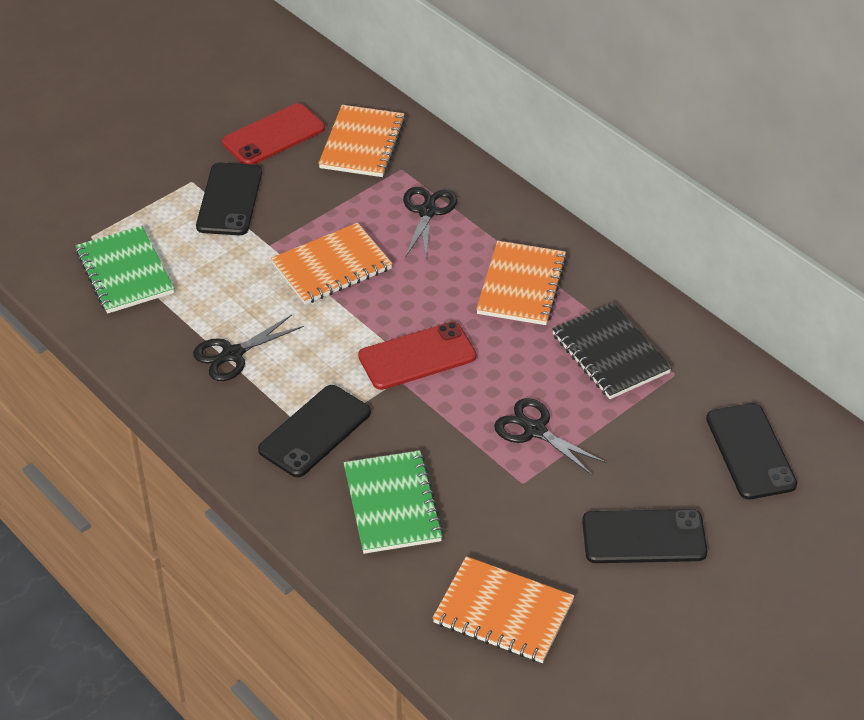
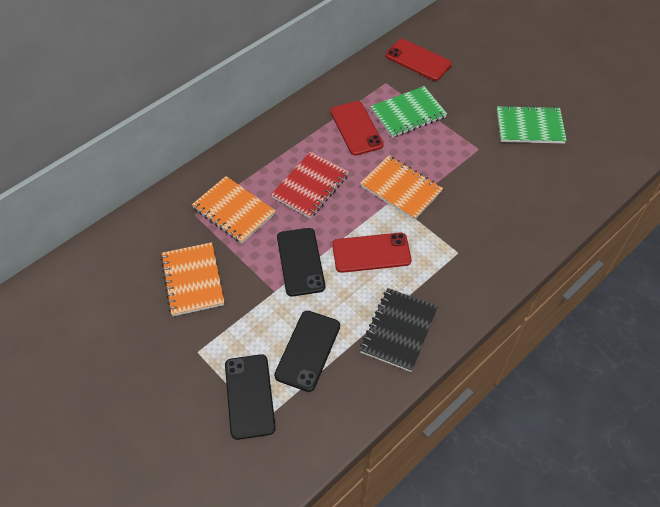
black phone: [196,162,262,235] [258,385,371,477] [582,509,707,563] [706,403,797,500] = 4 -> [225,354,276,440] [274,311,340,392] [277,228,325,297] = 3
black scissors: [193,315,304,381] [403,187,457,258] [494,398,607,476] = 3 -> none = 0
orange notebook: [271,223,393,304] [318,105,406,177] [432,556,575,663] [476,241,567,325] = 4 -> [161,242,225,316] [192,176,276,243] [360,155,443,220] = 3
red notebook: none = 0 -> [271,152,349,218] = 1
red phone: [222,103,325,165] [358,322,476,390] = 2 -> [330,101,384,156] [332,233,412,273] [385,39,452,81] = 3

